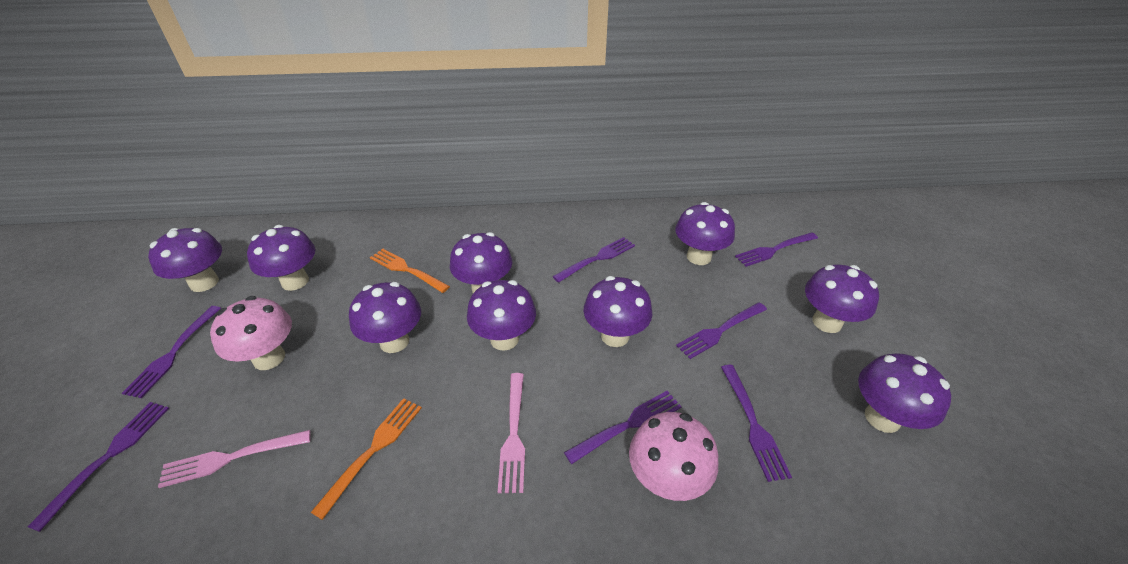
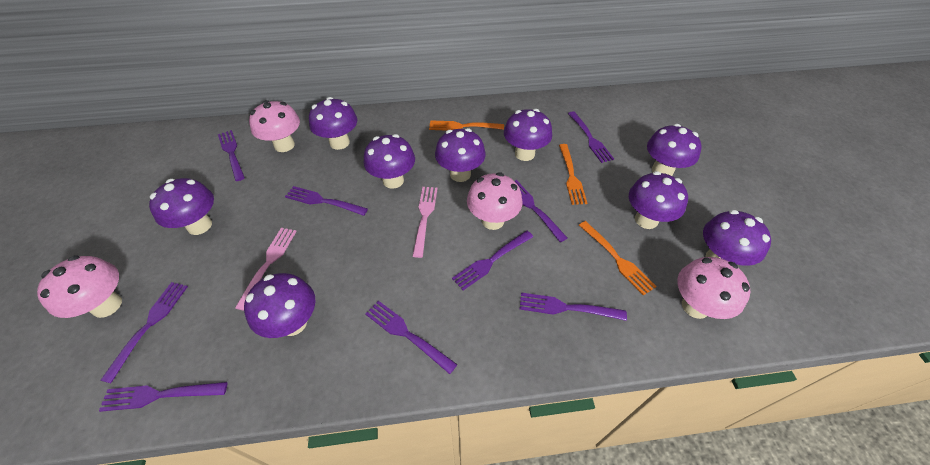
orange fork: [311,398,422,520] [370,249,450,293] = 2 -> [429,120,504,131] [559,144,587,205] [579,221,657,296] = 3
pink mushroom: [210,296,292,370] [629,412,718,501] = 2 -> [37,255,122,318] [249,100,300,152] [467,172,522,230] [678,257,751,319] = 4
purple fork: [27,402,169,532] [122,306,221,398] [552,237,635,283] [564,391,682,464] [676,302,767,359] [721,365,792,482] [735,232,818,267] = 7 -> [99,382,227,412] [100,282,188,383] [218,130,245,181] [285,186,368,216] [365,301,458,374] [452,231,533,290] [515,180,567,242] [520,293,627,321] [568,111,614,163] = 9

